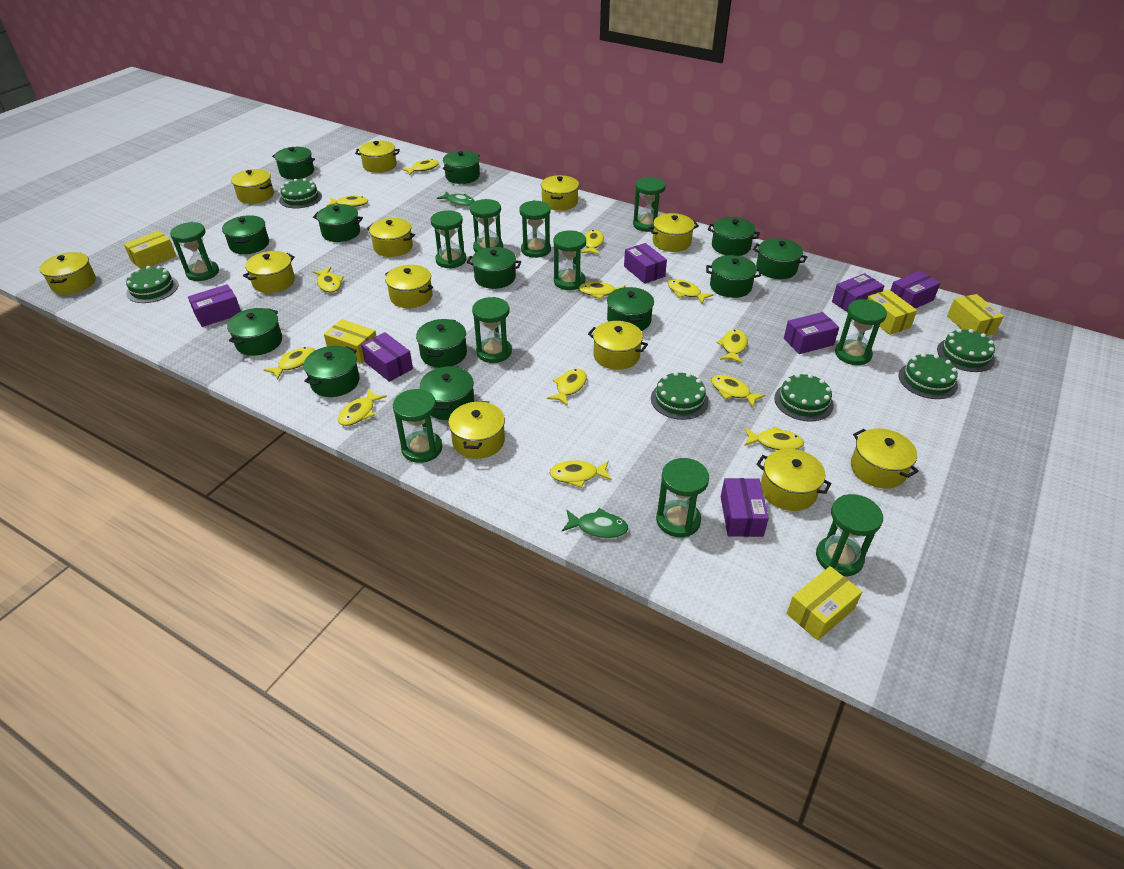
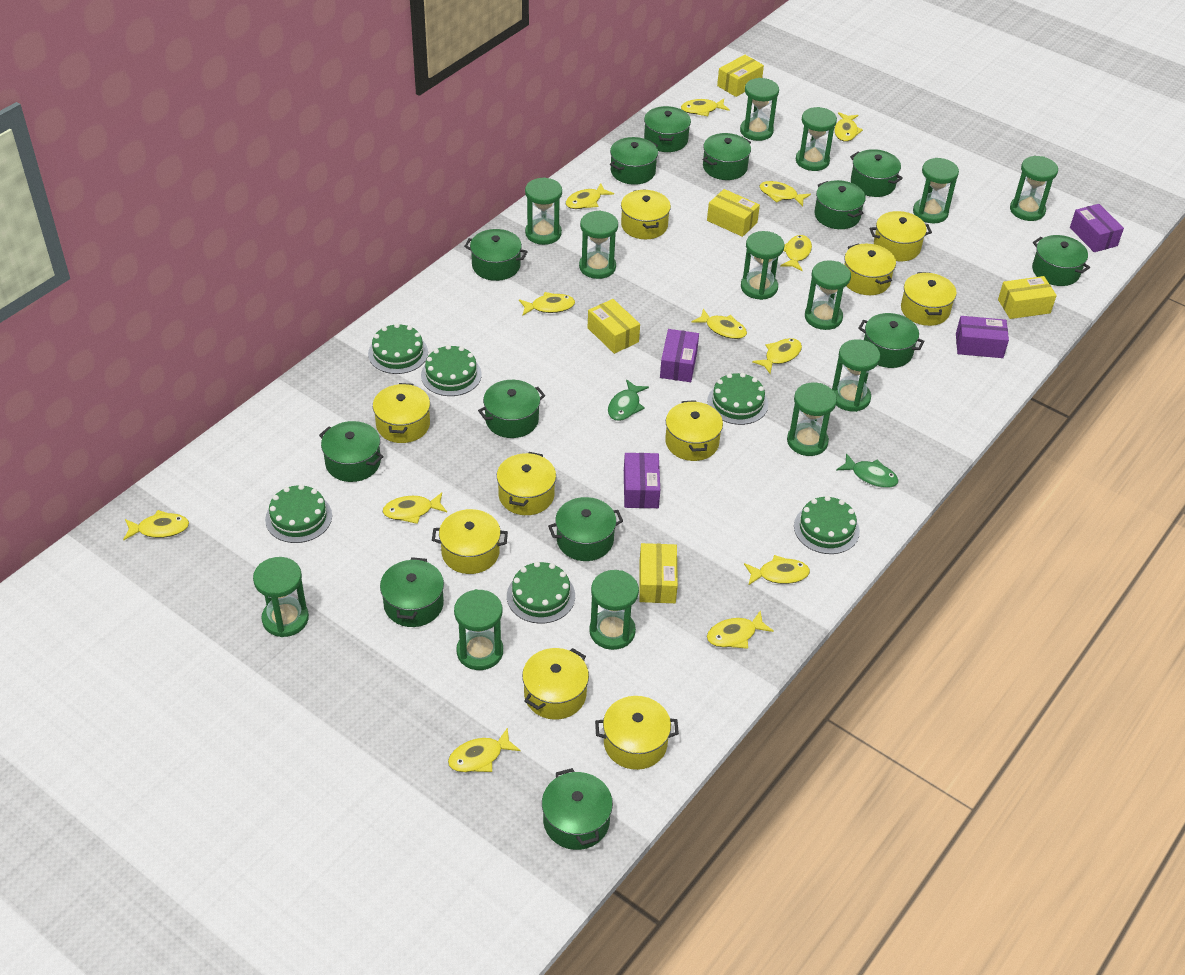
green hourglass: [170,222,219,281] [393,389,442,463] [430,210,466,269] [470,199,503,252] [472,297,512,363] [519,200,551,258] [553,230,586,290] [633,177,666,232] [656,458,709,537] [816,494,883,576] [835,299,887,365] = 11 -> [253,557,309,637] [454,589,503,670] [525,177,562,245] [579,210,618,279] [589,570,639,650] [740,78,779,141] [741,231,784,300] [787,383,837,456] [796,107,837,171] [805,260,851,330] [832,339,880,412] [913,158,959,223] [1010,156,1058,221] = 13
purple box: [188,284,241,327] [361,332,413,382] [624,243,667,284] [721,478,769,537] [784,312,839,354] [832,273,884,312] [891,271,941,309] = 7 -> [624,453,660,508] [660,329,699,382] [956,316,1009,358] [1070,204,1124,252] = 4
yellow pot: [40,252,96,294] [231,169,274,204] [243,251,295,293] [355,141,400,173] [367,218,415,257] [385,265,433,308] [448,401,505,459] [541,175,579,211] [588,321,648,370] [648,213,699,252] [756,449,832,511] [851,428,919,489] = 12 -> [373,383,430,443] [432,509,508,574] [497,452,556,515] [522,648,589,720] [595,696,679,770] [621,189,671,239] [665,400,723,461] [844,243,896,295] [869,211,932,261] [901,272,957,326] = 10

